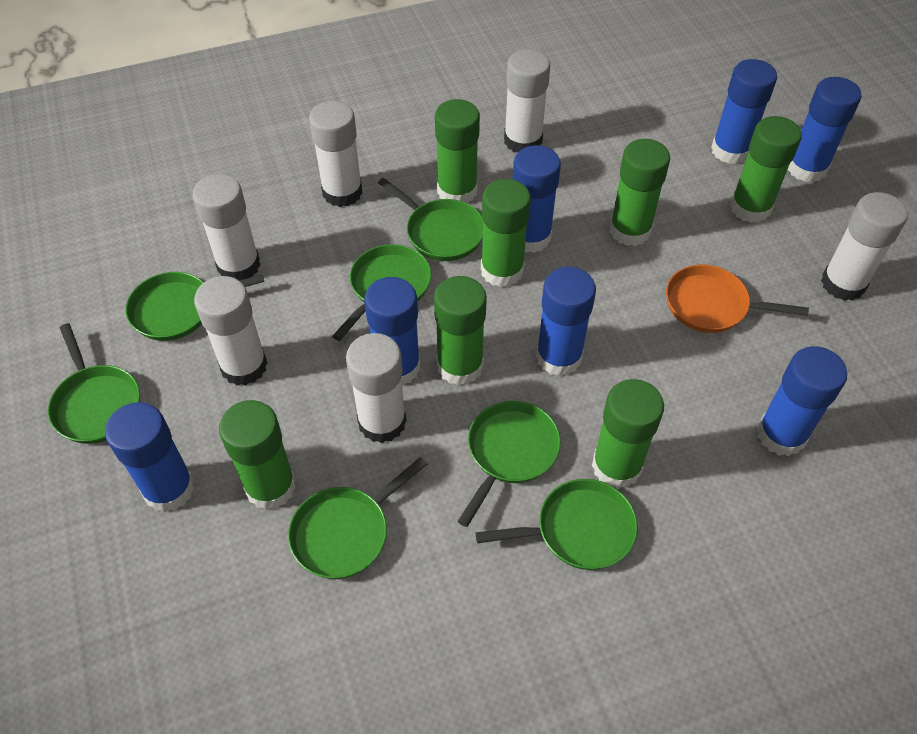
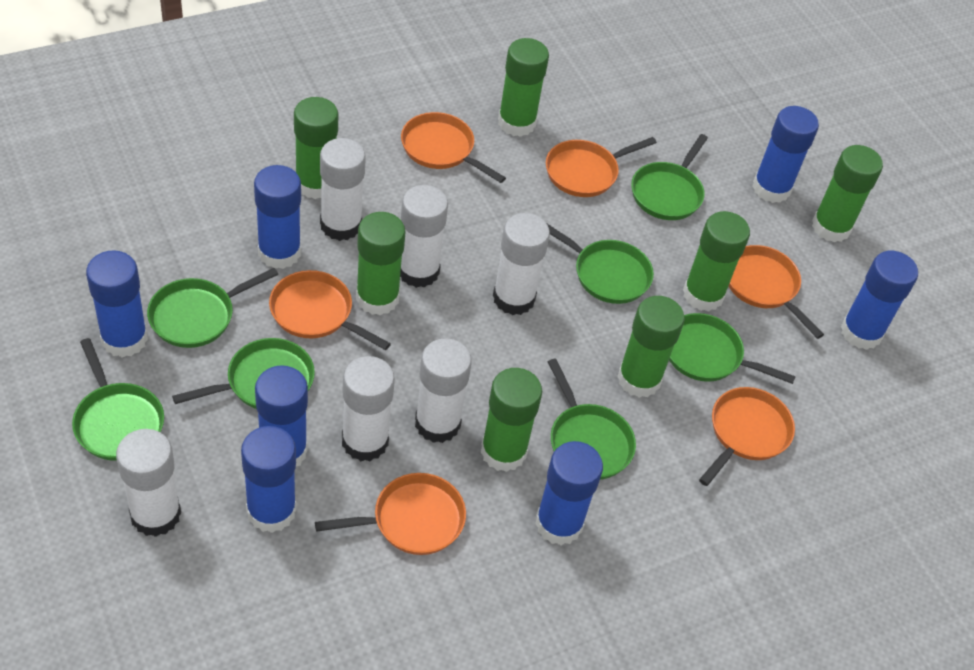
orange pan: [666,265,809,333] = 1 -> [269,270,391,350] [315,473,466,555] [401,112,506,183] [546,137,657,197] [699,387,795,486] [729,245,824,339] = 6

